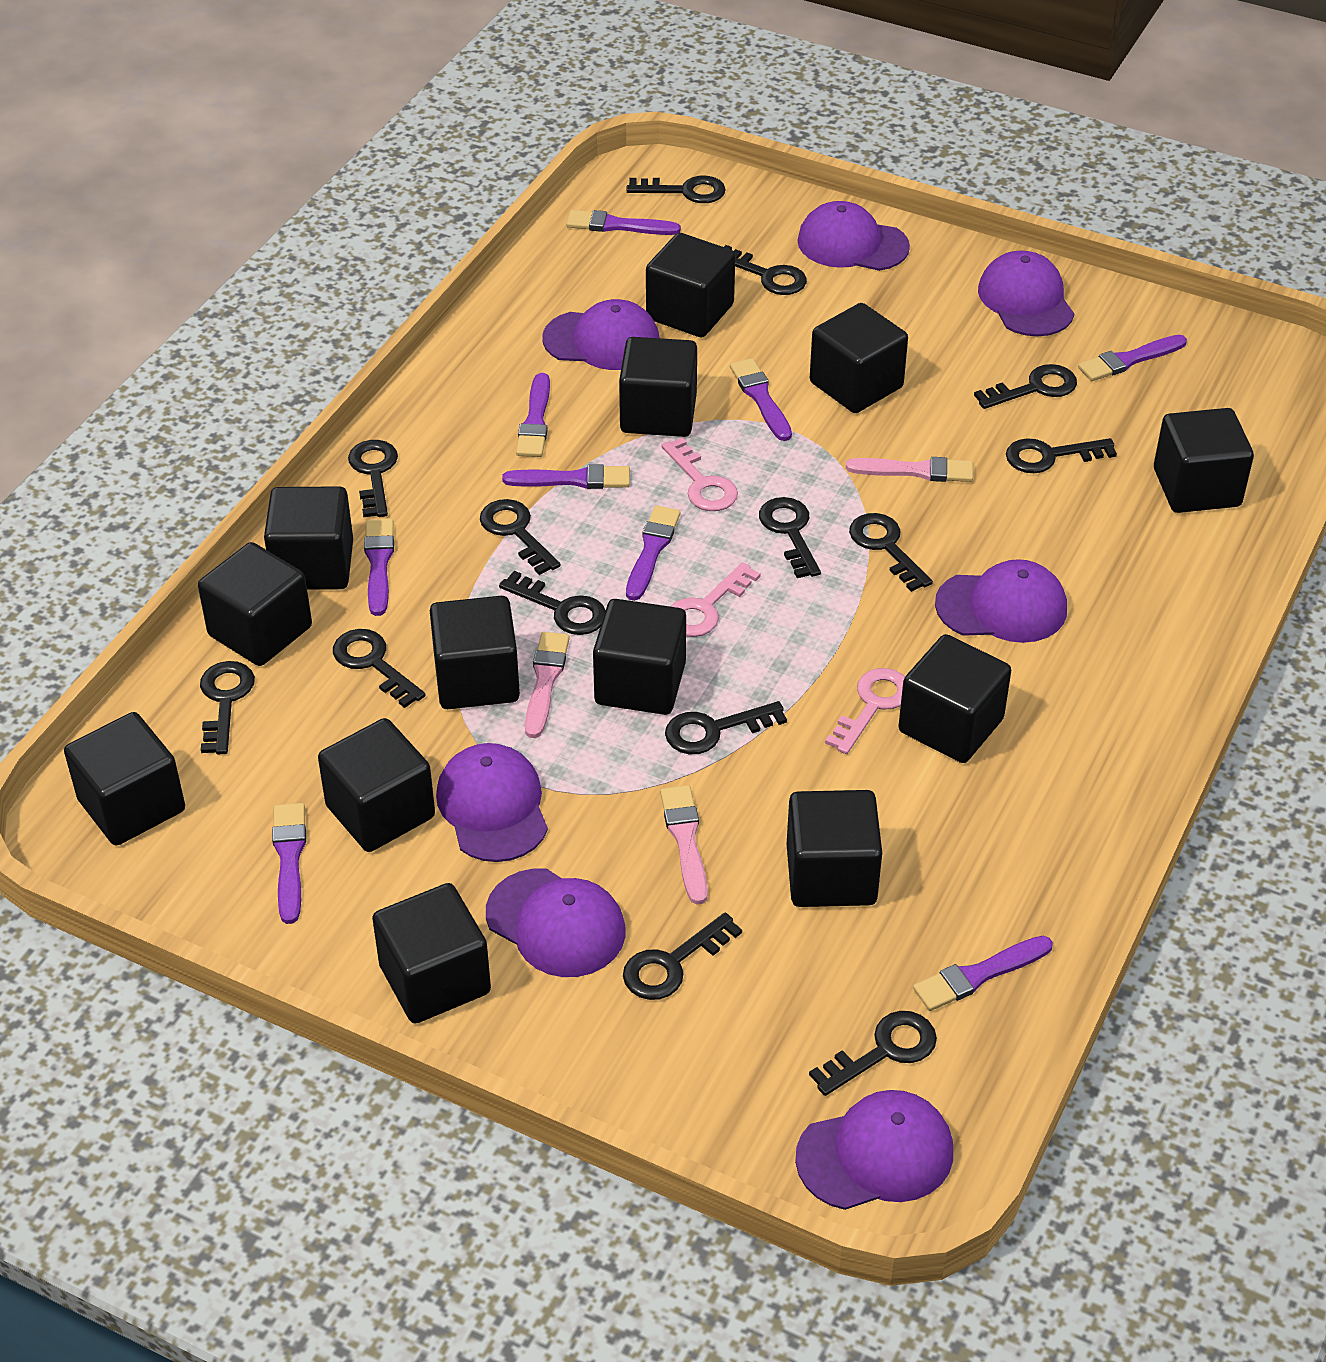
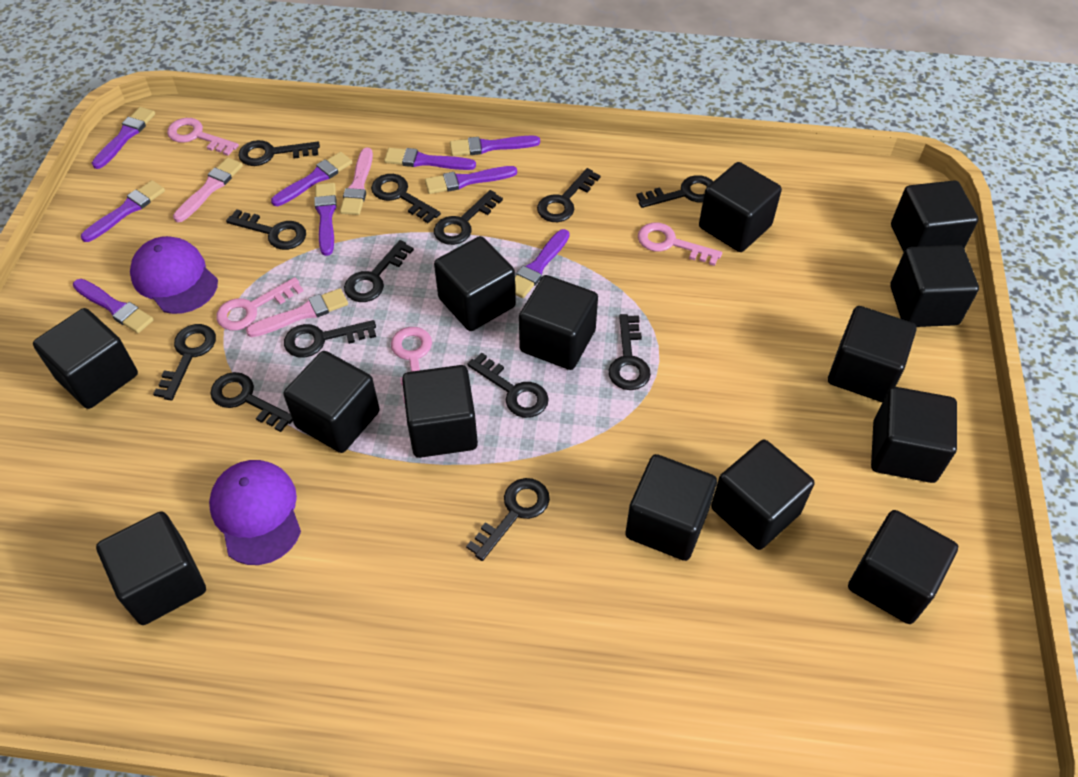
black cube: [64,712,185,846] [198,542,312,666] [264,486,353,590] [318,718,435,852] [372,883,491,1023] [430,596,520,709] [593,599,686,715] [619,337,697,437] [646,233,735,337] [787,790,882,907] [810,303,908,413] [899,634,1011,763] [1154,408,1254,513] = 13 -> [33,308,138,409] [96,511,206,625] [283,351,380,453] [402,365,478,458] [434,236,516,331] [519,275,598,370] [625,454,717,561] [699,162,782,252] [711,440,814,550] [828,306,916,402] [848,510,958,624] [871,387,957,483] [890,245,979,327] [891,180,978,252] = 14
black key: [200,661,255,754] [333,629,426,708] [348,440,398,517] [480,499,561,575] [499,571,606,635] [623,912,742,1000] [626,176,726,203] [665,701,787,754] [724,245,807,295] [759,497,821,578] [809,1011,937,1096] [849,513,933,592] [974,364,1077,409] [1006,438,1117,473] = 14 -> [153,324,216,401] [210,372,293,432] [226,209,306,250] [238,140,320,166] [284,320,376,358] [344,240,414,302] [371,174,441,223] [434,190,503,245] [466,478,550,561] [467,353,549,418] [537,168,601,222] [609,314,651,390] [636,175,714,208] = 13
pink key: [661,438,738,511] [670,562,761,637] [825,668,905,754] = 3 -> [167,118,239,156] [216,277,303,331] [391,327,432,403] [638,222,722,266] = 4
purple cap: [436,743,548,862] [486,869,626,977] [542,299,660,370] [795,1090,953,1210] [797,201,910,271] [935,559,1067,643] [978,250,1074,337] = 7 -> [130,236,218,314] [209,460,301,565] = 2

